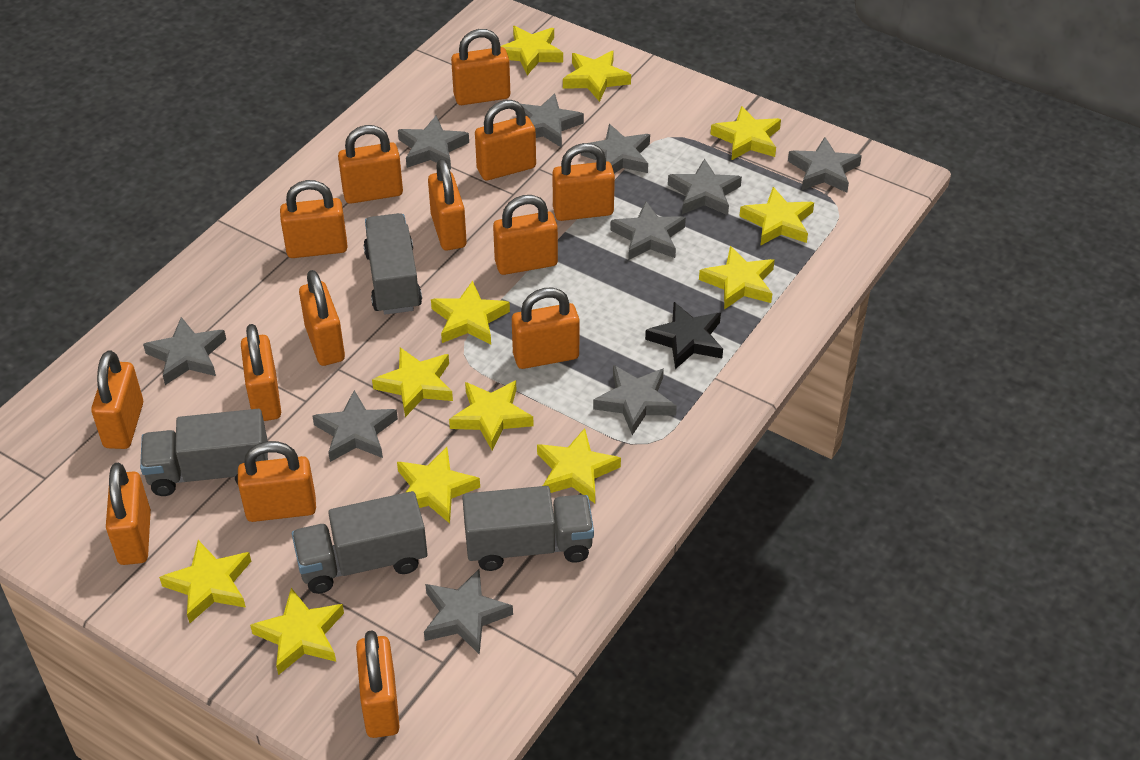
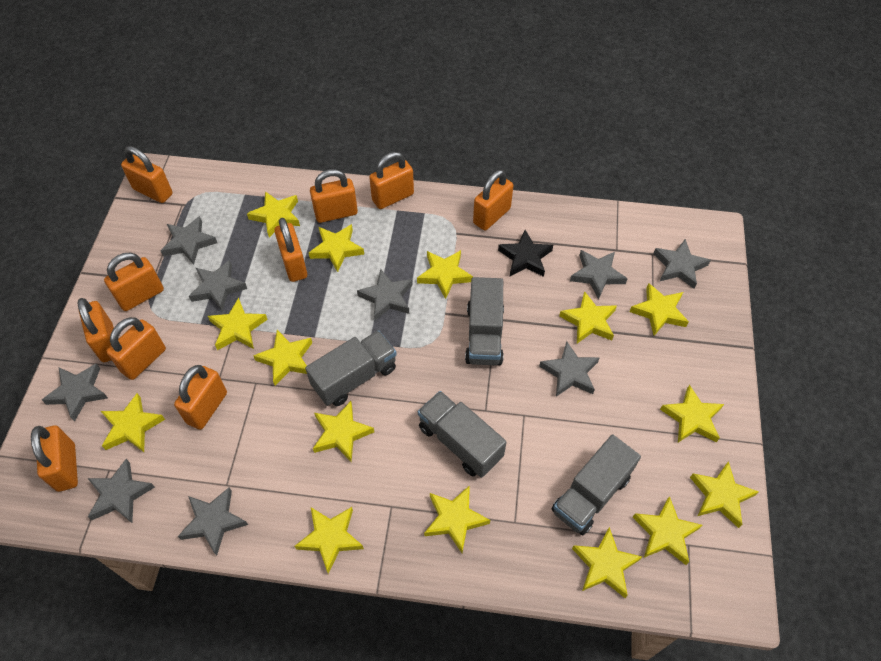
grey star: [143,317,226,385] [312,390,398,462] [398,116,469,169] [424,569,513,655] [515,93,584,148] [581,124,650,173] [593,365,677,435] [610,201,686,260] [668,159,742,215] [788,137,862,193] = 10 -> [42,363,108,422] [88,459,155,523] [161,216,217,265] [178,487,248,556] [189,260,247,311] [357,269,413,321] [539,341,600,397] [570,250,628,300] [653,239,711,289] = 9
orange padlock: [91,351,143,449] [106,463,151,565] [238,441,316,522] [241,324,281,421] [280,180,348,258] [299,270,345,366] [338,125,403,204] [356,631,400,738] [428,159,467,251] [451,29,510,105] [475,100,536,180] [493,195,558,275] [512,288,580,369] [552,143,615,221] = 14 -> [31,425,78,492] [78,298,114,362] [104,253,164,311] [106,317,166,380] [121,146,173,203] [174,365,227,430] [274,218,307,282] [310,169,358,223] [369,152,414,209] [473,170,513,230] = 10
yellow star: [159,540,251,623] [250,588,344,675] [372,347,453,417] [397,447,480,524] [431,281,510,345] [449,381,534,450] [500,26,563,75] [537,428,621,503] [563,51,631,102] [699,246,775,310] [710,106,781,161] [739,187,814,246] = 12 -> [101,393,165,452] [208,298,268,350] [247,191,300,238] [253,330,312,386] [295,507,364,574] [309,224,364,272] [313,401,374,462] [417,250,473,299] [424,485,490,553] [559,291,617,343] [572,527,642,598] [629,283,689,336] [633,496,703,565] [660,384,724,442] [690,461,759,528] = 15

